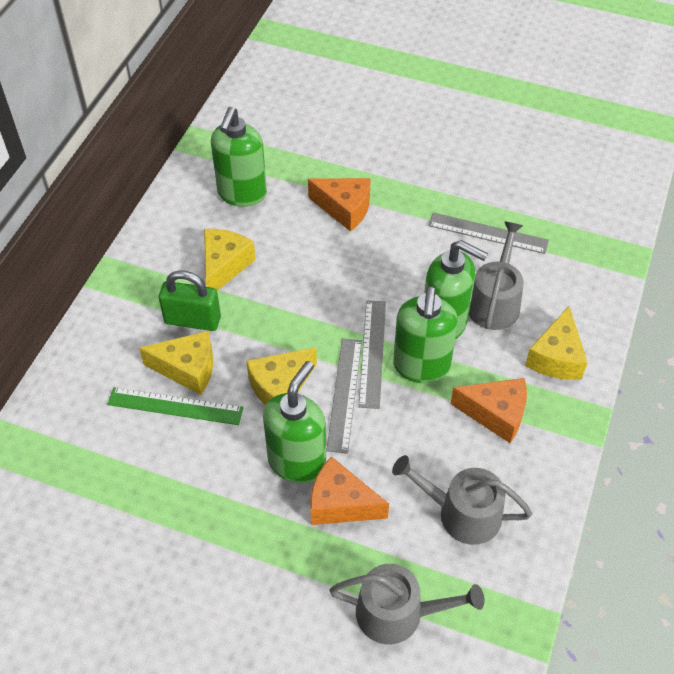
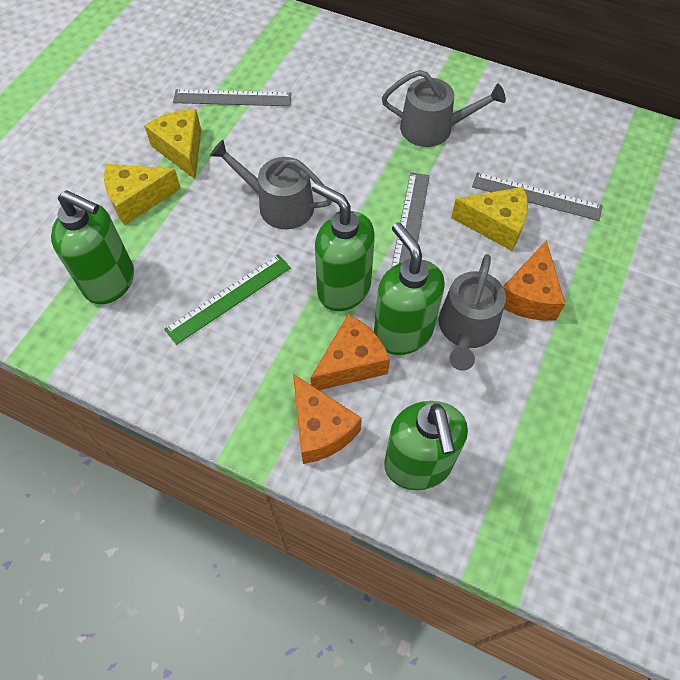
green padlock: [159,270,221,331] = 1 -> none = 0
yellow cheese: [139,331,213,395] [204,229,256,290] [246,347,317,406] [525,306,588,380] = 4 -> [104,164,181,225] [144,109,201,179] [451,187,528,251] = 3

